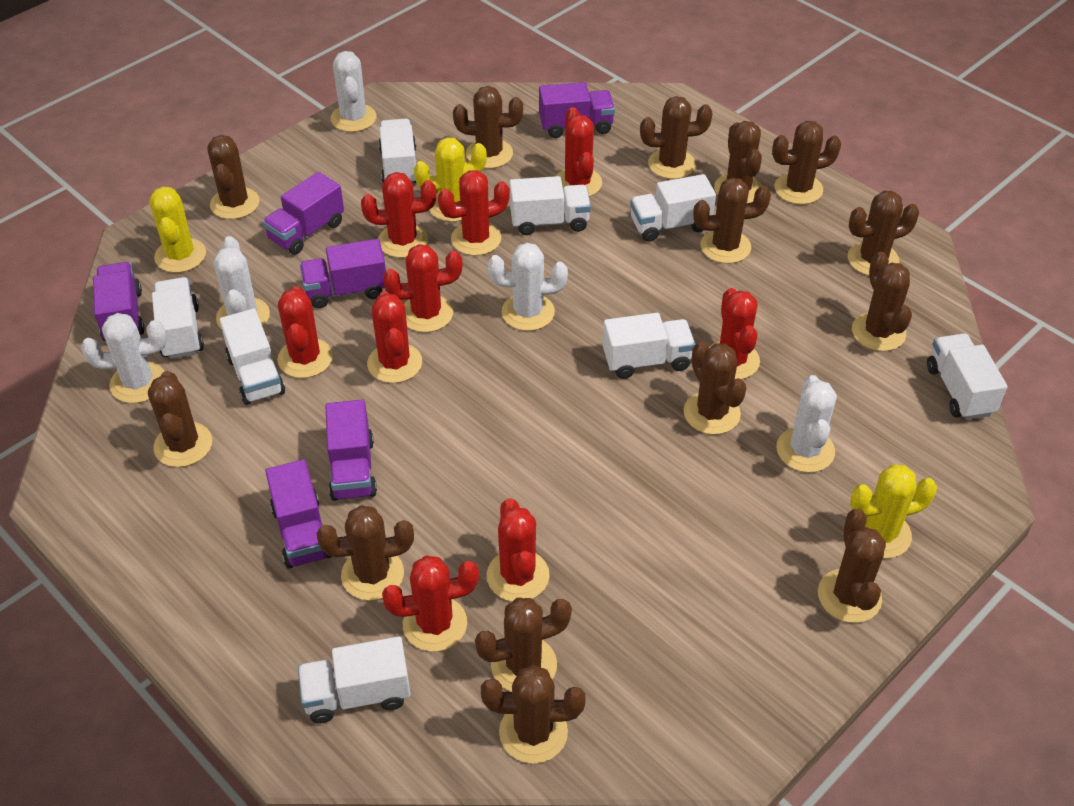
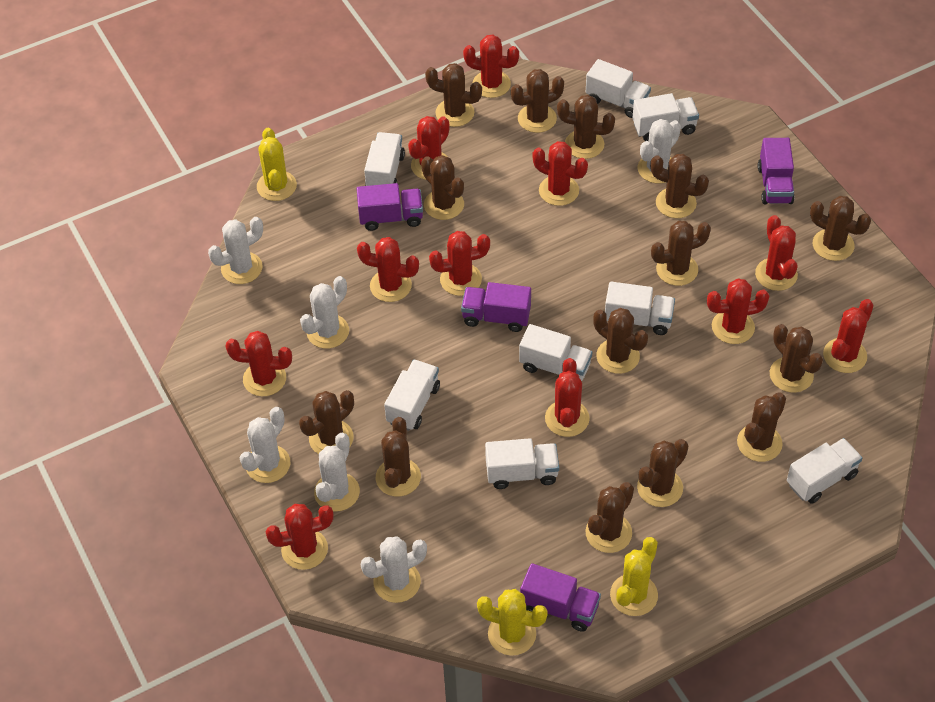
purple truck: [93,262,145,341] [262,172,344,255] [265,460,332,569] [299,239,386,308] [326,400,377,501] [539,82,615,138] = 6 -> [357,183,423,231] [461,282,531,332] [520,563,601,632] [758,138,795,204] = 4
red cactus: [277,286,333,378] [361,172,436,258] [367,291,422,383] [382,555,479,652] [383,244,462,332] [438,170,510,256] [487,498,550,602] [556,107,602,197] [709,288,760,379] = 9 -> [226,331,292,396] [265,504,334,570] [357,237,419,302] [408,116,449,180] [429,231,490,296] [463,35,519,98] [532,141,588,206] [545,358,590,437] [707,278,769,344] [755,215,798,291] [823,299,874,373] = 11
white cactus: [81,313,167,403] [214,236,270,329] [331,51,377,132] [488,243,568,331] [776,375,837,473] = 5 -> [208,217,263,284] [240,407,290,483] [300,276,349,349] [314,433,360,512] [361,536,427,603] [638,119,681,184] = 6

